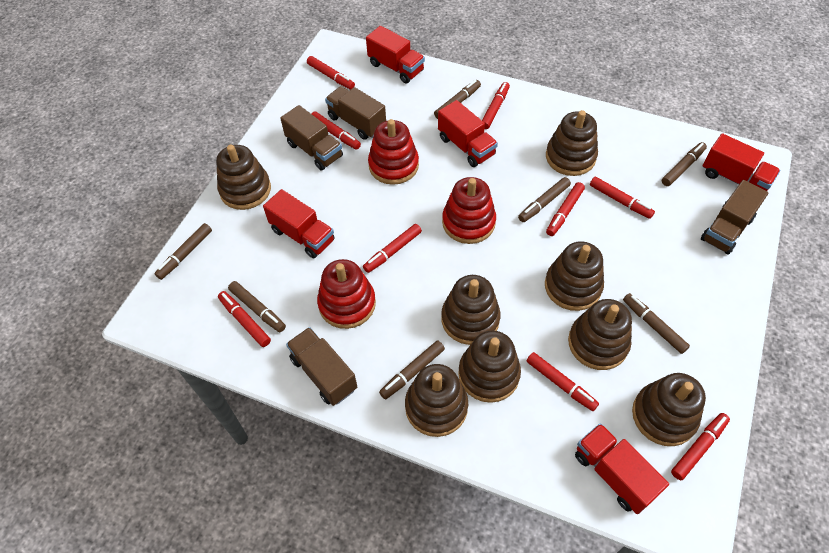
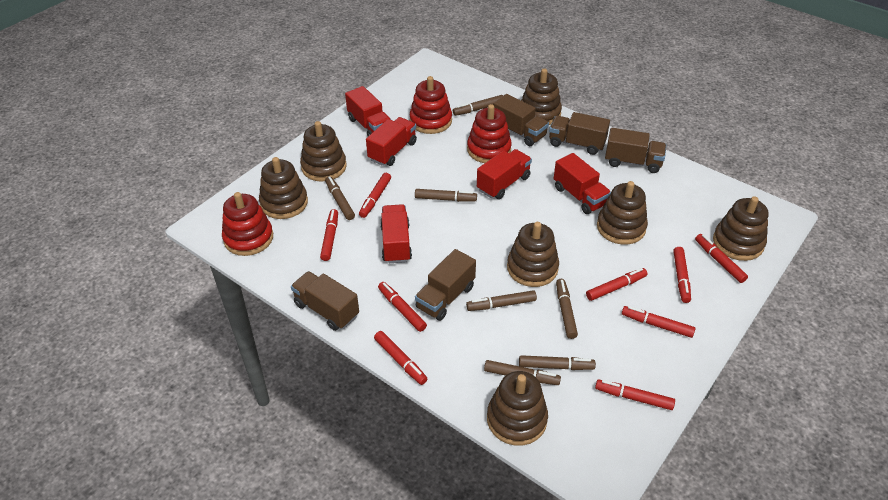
brown stacking toy: [216,145,271,210] [405,364,468,437] [441,275,501,345] [458,331,521,403] [545,241,604,311] [546,110,598,176] [568,299,632,370] [632,373,706,446] = 8 -> [259,157,308,219] [300,121,347,182] [487,371,548,446] [507,222,559,287] [521,69,562,125] [597,181,648,245] [713,196,768,261] = 7
brown truck: [280,105,343,170] [286,327,357,406] [325,86,386,140] [701,180,768,255] = 4 -> [291,271,359,331] [415,249,476,321] [493,94,549,146] [549,112,610,155] [605,128,666,173] = 5

